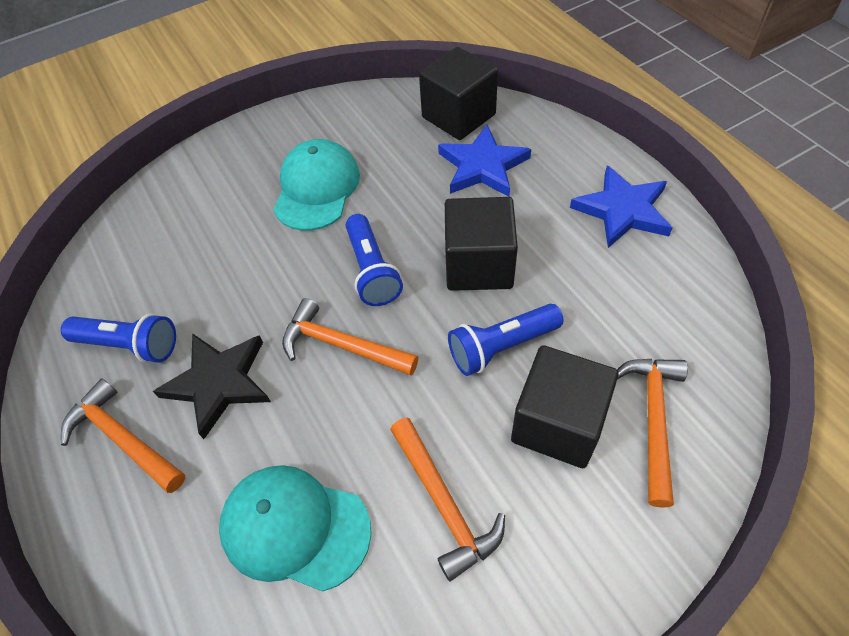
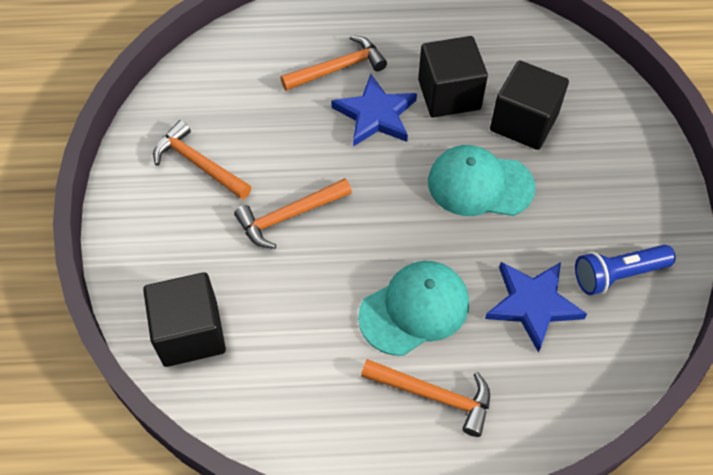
black star: [153,333,271,439] = 1 -> none = 0
blue flashlight: [61,313,176,363] [346,214,403,306] [448,304,563,376] = 3 -> [575,245,676,295] = 1

